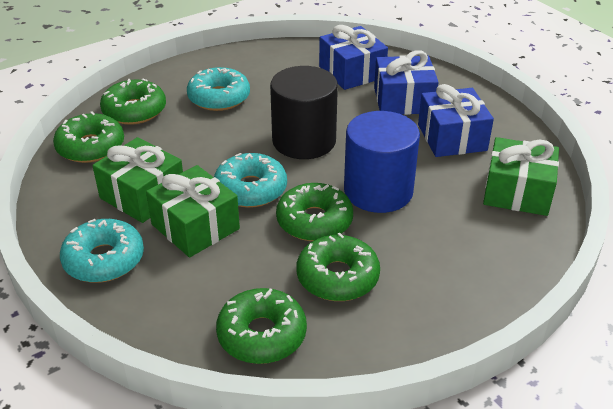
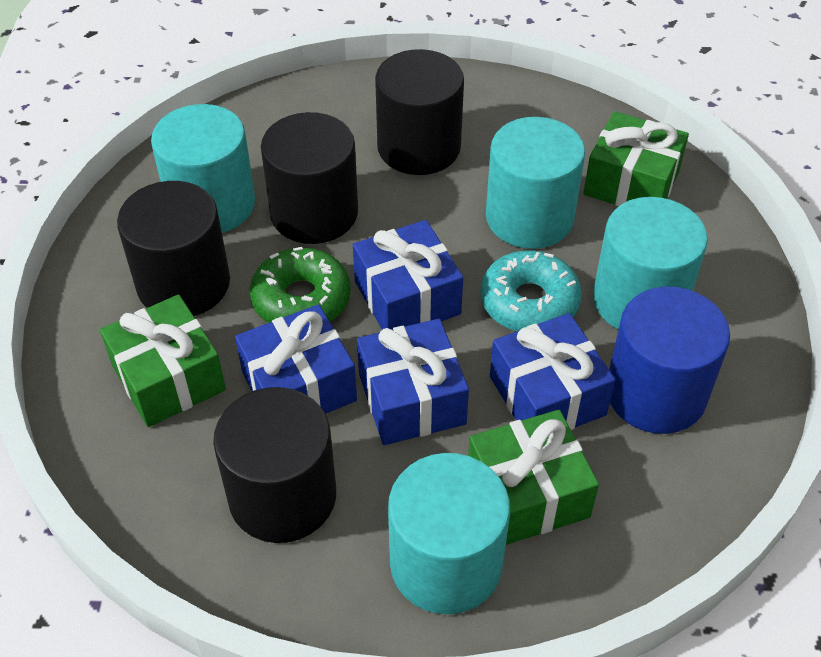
black cylinder: [270,66,338,159] = 1 -> [117,181,230,316] [213,387,336,543] [261,112,358,244] [375,49,464,175] = 4
blue gift: [319,25,388,90] [374,50,439,115] [418,84,494,157] = 3 -> [235,304,357,414] [353,220,463,330] [357,319,469,445] [490,313,615,430] = 4
green donut: [53,111,124,163] [100,79,166,125] [216,288,307,364] [276,183,353,241] [297,233,380,301] = 5 -> [250,247,351,323] = 1
turquoise cylinder: none = 0 -> [151,104,255,233] [388,453,510,614] [486,117,585,249] [593,197,708,330] = 4
turquoise donut: [60,219,144,283] [187,67,250,111] [214,153,287,208] = 3 -> [480,250,582,332] = 1

